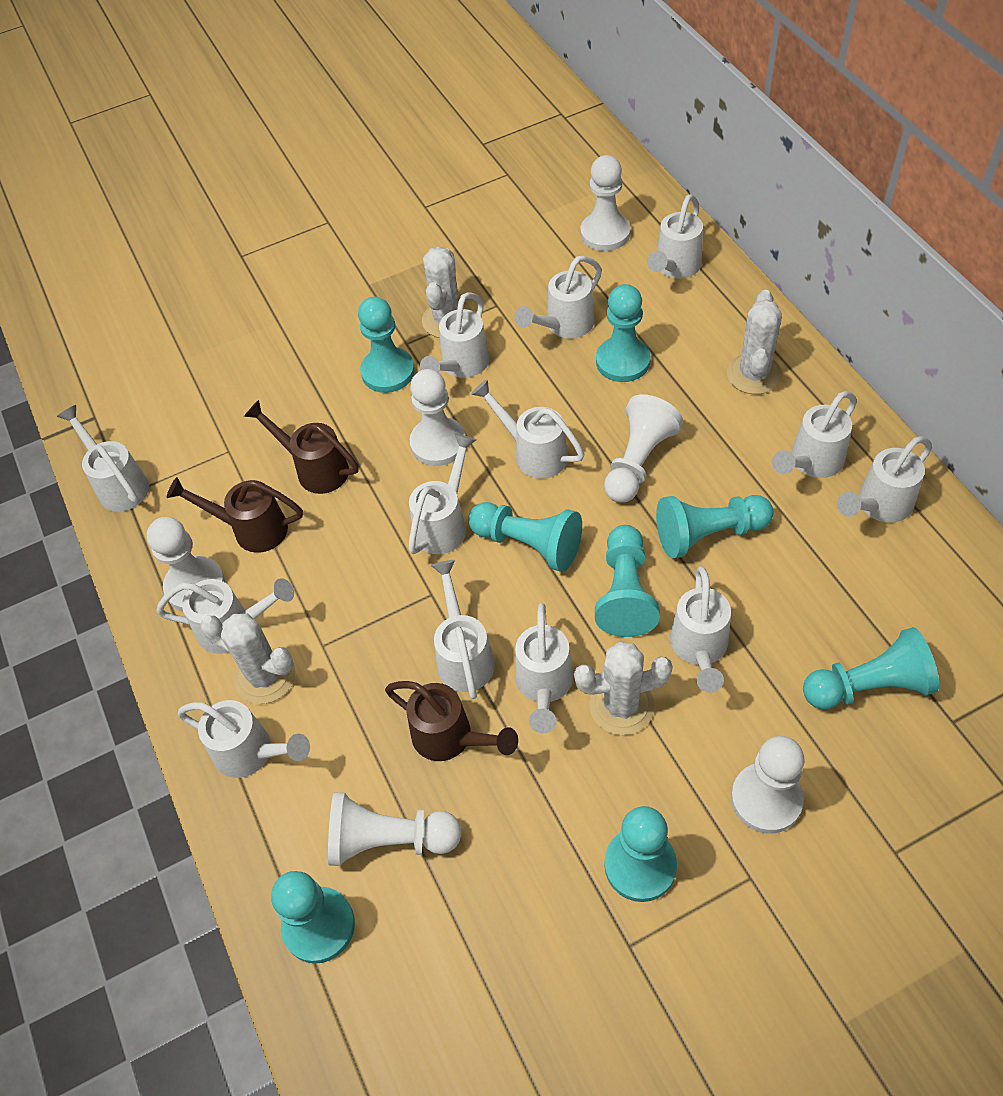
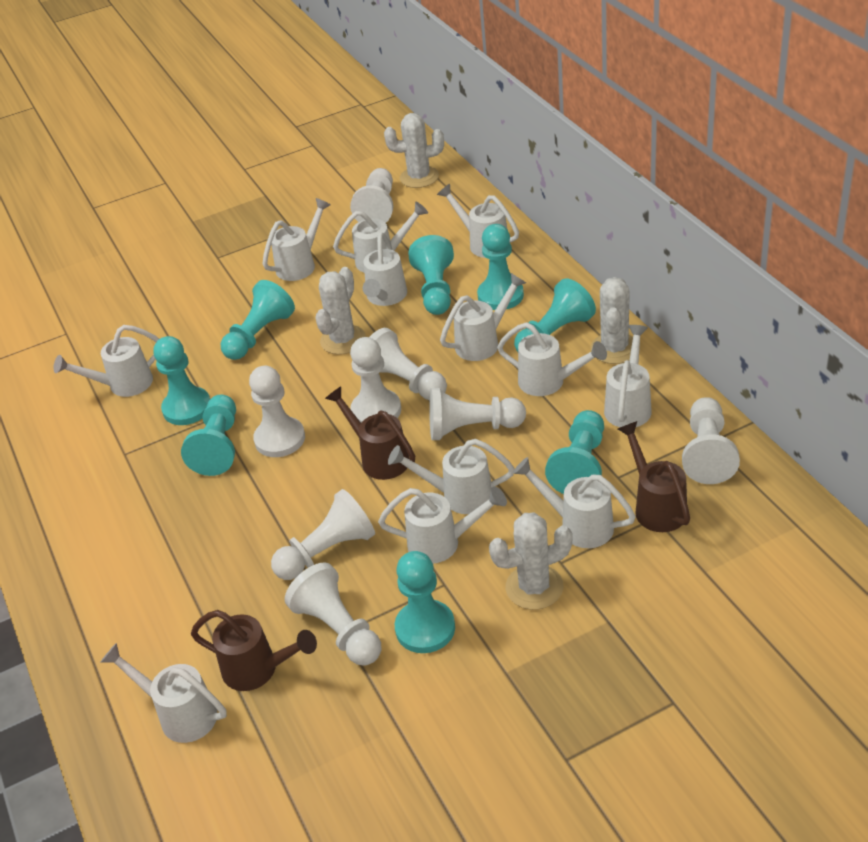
white pawn: [147,517,225,611] [328,792,462,866] [409,369,466,466] [581,155,631,251] [604,394,683,503] [731,736,805,834] = 6 -> [249,366,305,457] [271,489,375,580] [284,562,381,666] [350,168,393,223] [350,337,401,423] [370,328,447,400] [429,388,526,440] [682,397,740,484] = 8
white watering can: [57,405,149,512] [156,578,294,654] [177,700,310,778] [409,433,476,554] [420,292,490,378] [431,560,495,699] [471,379,584,479] [515,256,602,338] [515,603,574,734] [647,194,703,279] [670,566,731,693] [772,391,857,478] [837,436,932,523] = 13 -> [54,325,159,397] [101,643,227,743] [262,198,331,281] [333,202,428,273] [363,233,407,306] [378,487,507,564] [388,439,515,514] [437,184,519,258] [440,273,526,361] [497,322,607,396] [513,457,636,548] [604,325,652,427] = 12

